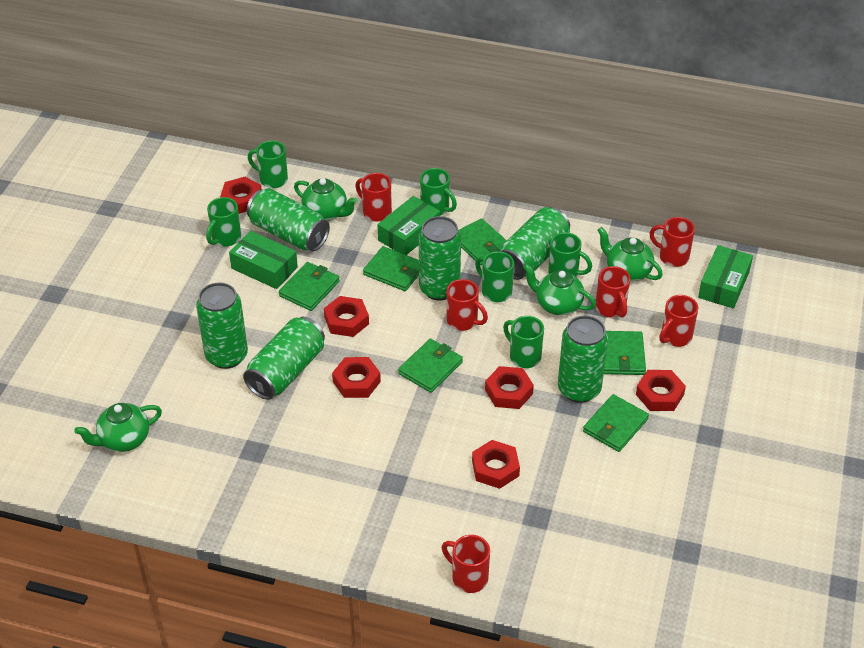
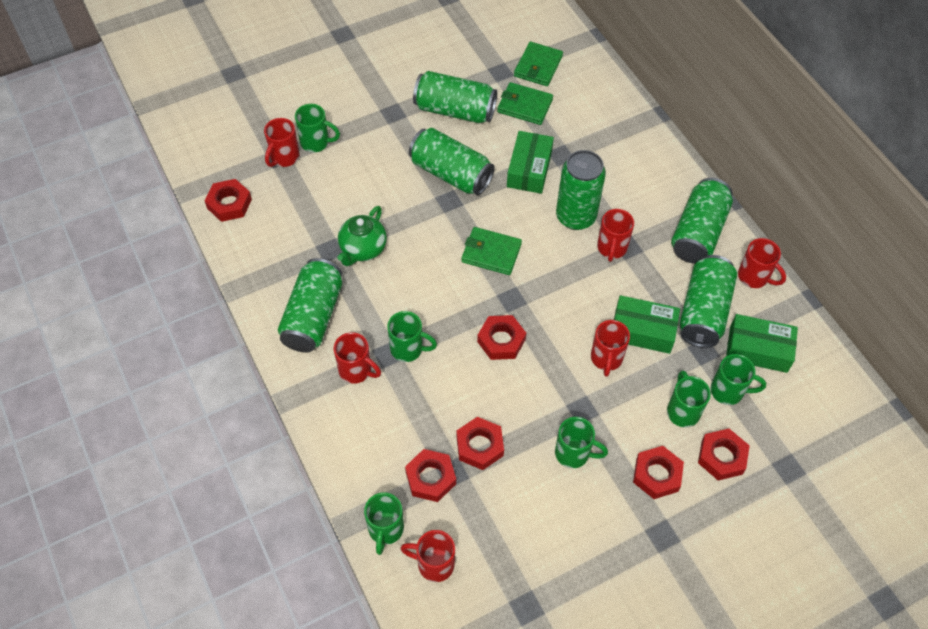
green teapot: [74,403,162,452] [294,178,358,221] [523,263,596,315] [598,227,663,282] = 4 -> [338,206,387,266] = 1
green wallet: [279,262,340,311] [363,246,419,291] [398,338,463,393] [459,218,507,265] [583,394,649,452] [604,331,646,375] = 6 -> [461,227,522,275] [497,82,553,125] [514,42,563,86] = 3

